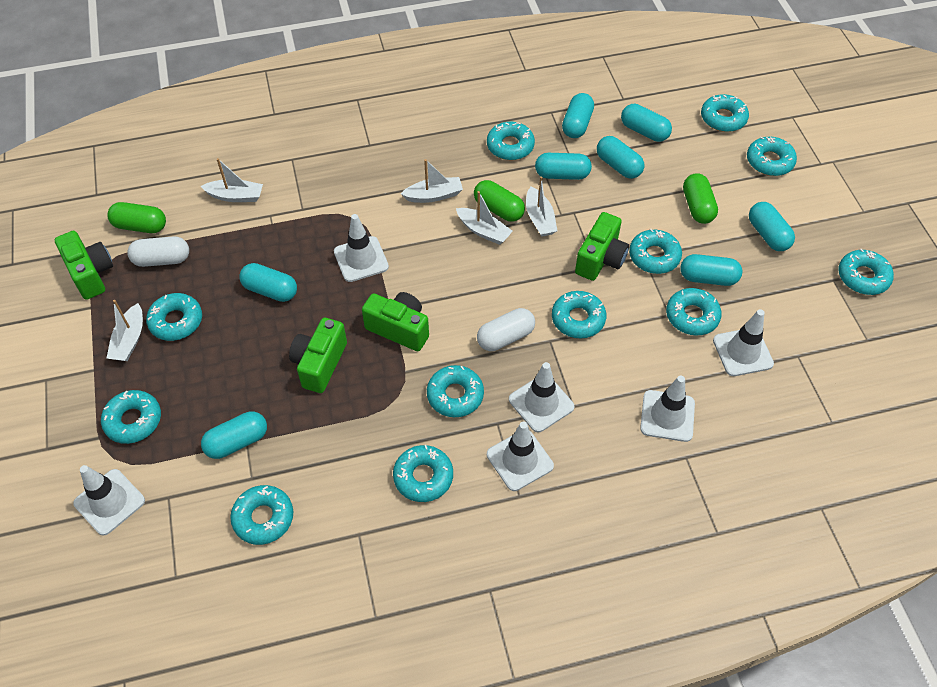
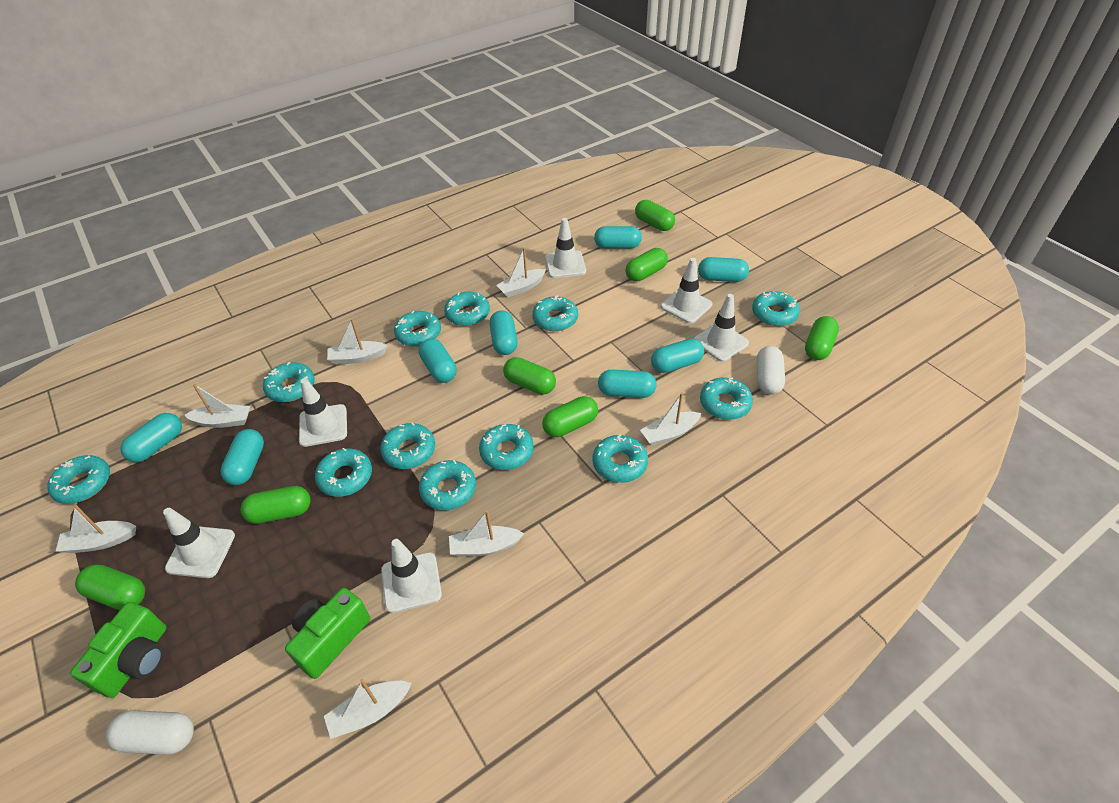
green camera: [55,231,113,300] [289,318,347,393] [362,292,429,351] [575,212,629,281] = 4 -> [70,602,167,698] [285,588,370,679] = 2
green capsule: [108,202,166,233] [474,180,525,222] [683,173,718,224] = 3 -> [75,564,145,610] [240,486,311,524] [503,357,556,394] [542,396,598,437] [626,248,668,282] [635,200,675,231] [805,316,839,360] = 7
white boat: [106,300,143,361] [200,158,263,202] [401,159,463,203] [456,191,513,245] [526,177,557,237] = 5 -> [55,505,136,553] [184,384,250,428] [324,679,412,739] [327,319,388,365] [449,510,524,557] [496,247,546,297] [640,393,701,446] = 7

